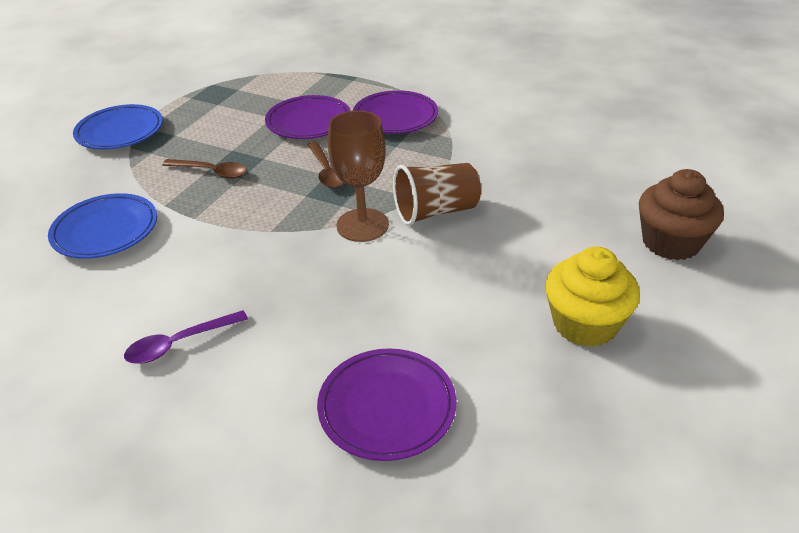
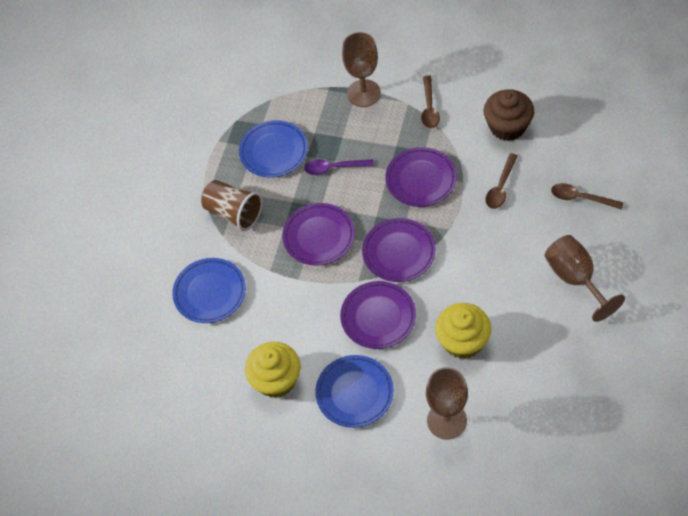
blue plate: [48,193,157,259] [73,104,163,149] = 2 -> [172,258,246,323] [239,120,308,178] [315,355,394,428] = 3
brown goblet: [328,110,389,242] = 1 -> [342,32,381,107] [426,367,468,440] [544,235,625,322] = 3
brown spoon: [162,159,247,179] [308,142,344,188] = 2 -> [421,75,440,128] [486,153,518,209] [551,183,623,210] = 3
purple plate: [265,95,351,139] [317,348,456,461] [353,90,438,134] = 3 -> [282,203,355,266] [340,281,416,349] [362,218,436,282] [385,147,457,207] = 4
yellow cupcake: [545,246,640,347] = 1 -> [245,342,301,398] [435,303,491,359] = 2

